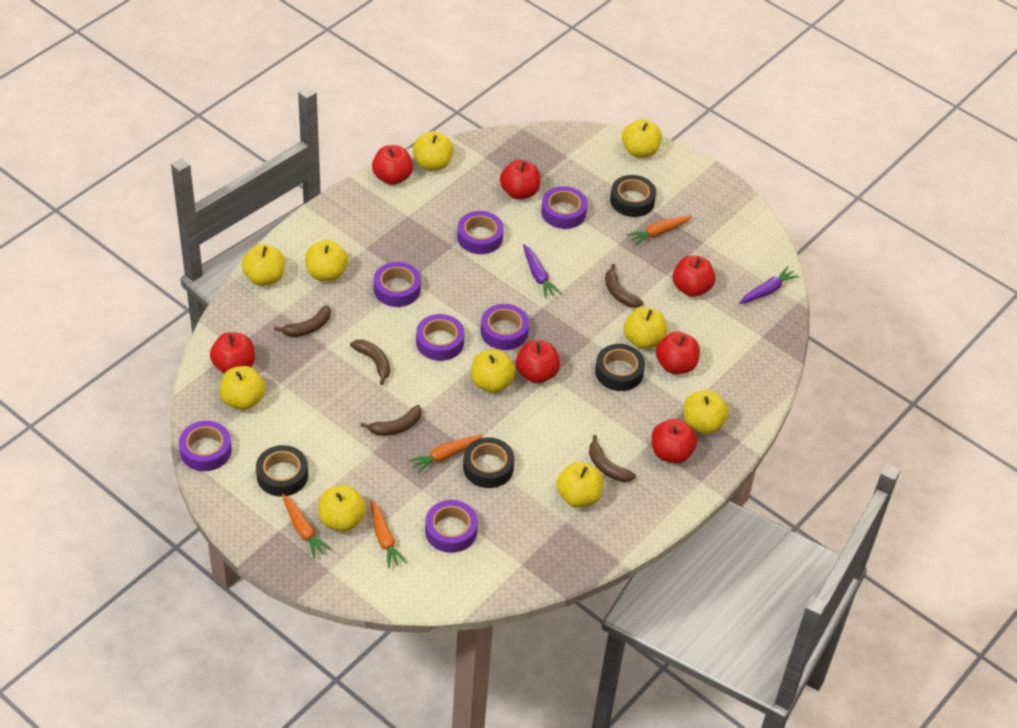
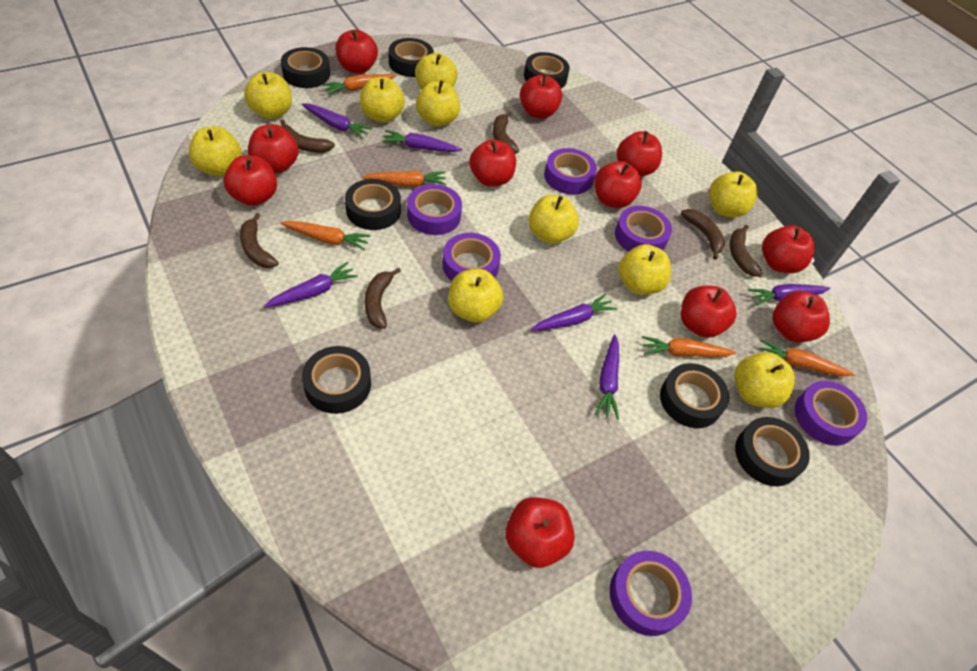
black tape: [256,445,308,497] [463,437,515,488] [595,344,645,391] [610,175,656,217] = 4 -> [281,47,330,88] [302,346,371,414] [345,179,401,230] [388,38,434,77] [524,52,570,88] [660,363,729,428] [735,417,810,486] = 7
brown banana: [274,305,331,337] [350,340,390,385] [361,405,422,436] [589,435,636,482] [605,264,643,308] = 5 -> [240,213,279,268] [280,120,335,153] [364,268,401,329] [493,111,519,154] [681,209,725,260] [729,225,763,277] = 6
orange carrot: [282,494,331,558] [370,500,407,569] [409,435,483,473] [627,215,692,246] = 4 -> [280,221,371,251] [322,74,396,95] [362,171,446,187] [642,336,737,357] [760,340,855,377] = 5
purple carrot: [523,244,561,298] [739,266,799,304] = 2 -> [264,262,358,308] [302,104,372,139] [382,130,462,152] [531,293,617,331] [595,334,619,420] [748,284,830,306] = 6
purple tape: [179,421,232,471] [374,262,421,307] [416,314,465,361] [425,500,478,553] [457,211,504,254] [481,304,529,350] [541,186,587,229] = 7 -> [407,184,462,235] [443,233,501,281] [544,148,597,195] [610,551,692,636] [615,206,672,252] [795,381,867,446] = 6
red apple: [210,332,255,373] [372,145,413,185] [500,160,540,200] [516,340,560,383] [652,419,697,464] [656,331,700,374] [672,255,715,297] = 7 -> [223,155,277,206] [248,124,299,173] [335,30,378,74] [469,139,516,187] [505,497,575,568] [520,74,562,119] [594,161,642,208] [617,131,662,176] [681,286,736,338] [762,225,815,273] [773,291,830,342] = 11

